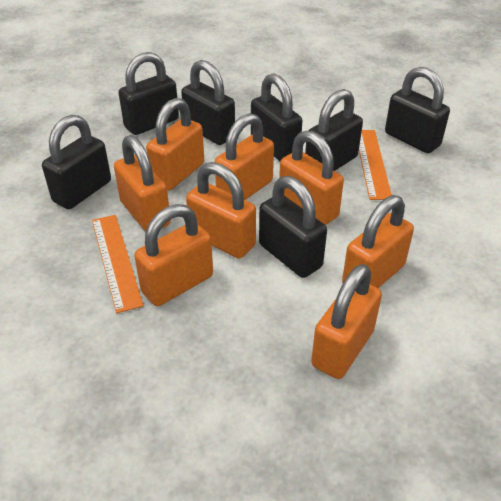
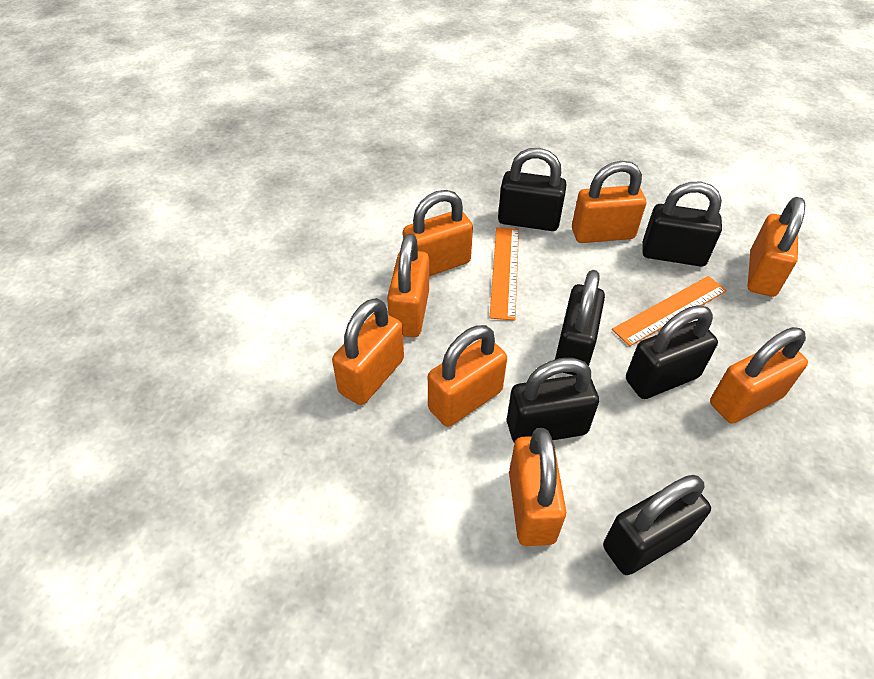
black padlock: [42,115,111,209] [118,52,179,135] [181,60,235,145] [251,73,302,161] [259,176,327,278] [305,89,363,171] [385,67,450,153] = 7 -> [498,148,566,231] [507,358,599,443] [555,270,605,375] [603,475,711,575] [626,305,718,399] [642,182,722,267] = 6

